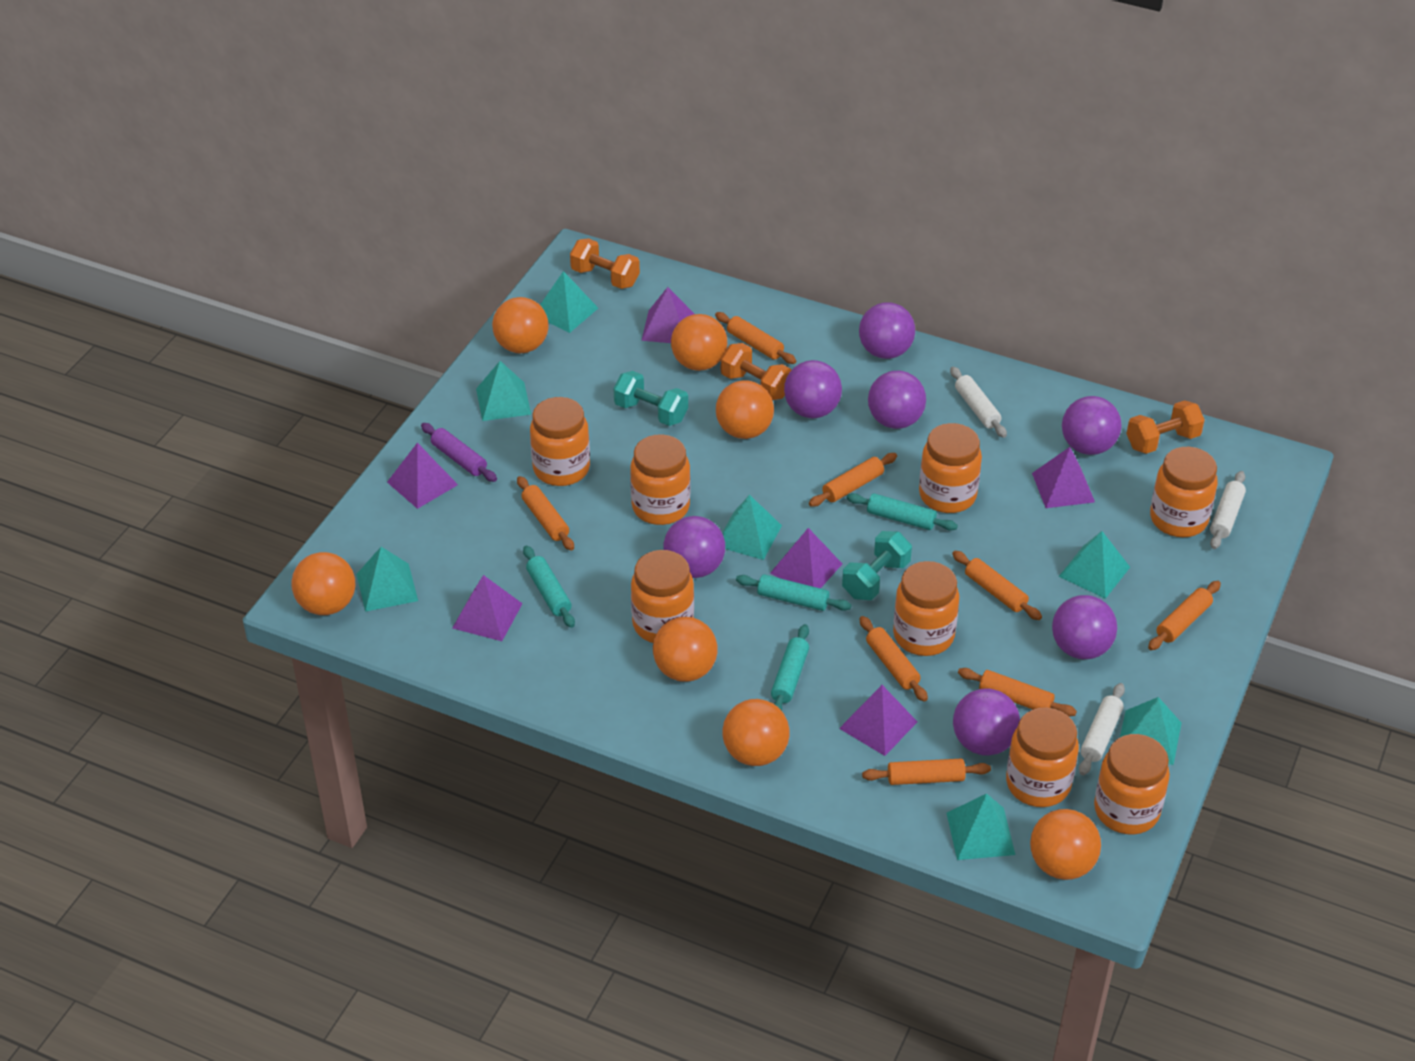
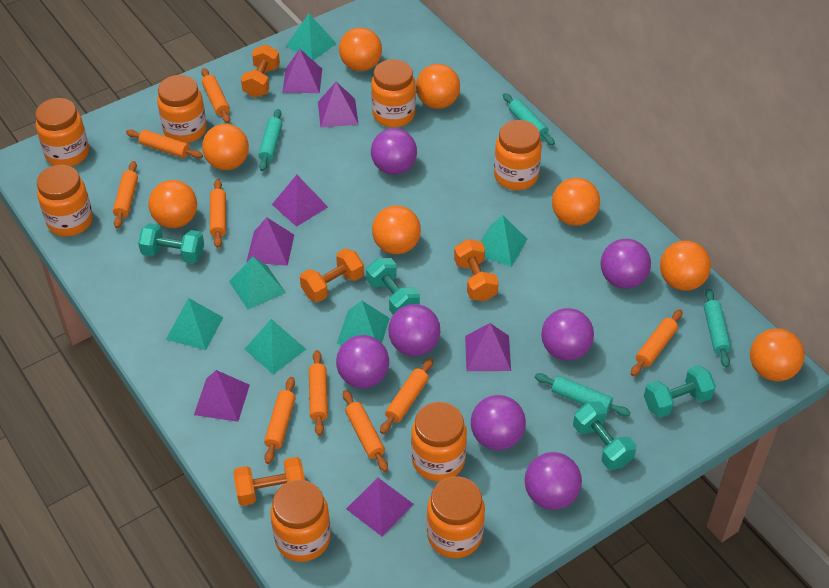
orange ball: [291,552,355,615] [492,297,549,353] [653,617,718,682] [671,314,727,371] [716,380,774,439] [722,699,789,766] [1030,809,1101,880] = 7 -> [148,180,197,228] [202,124,249,170] [339,27,382,71] [372,205,421,254] [416,64,460,109] [552,178,600,226] [660,241,711,291] [750,328,805,381] = 8
orange dumbbell: [570,238,640,289] [721,343,791,400] [1126,400,1205,454] = 3 -> [233,457,305,506] [241,44,280,98] [300,248,364,302] [454,239,499,301] = 4
orange rolling pin: [517,476,574,551] [715,312,796,364] [809,453,897,507] [859,616,928,702] [862,759,991,785] [952,551,1042,620] [958,668,1077,716] [1148,581,1221,650] = 8 -> [113,161,138,228] [126,129,203,159] [201,68,230,123] [210,179,226,248] [264,377,296,464] [309,350,328,436] [343,390,388,472] [380,358,433,434] [631,309,682,376] = 9
purple pyramid: [387,443,458,509] [452,575,523,641] [641,287,694,343] [770,528,842,589] [839,685,918,756] [1032,447,1095,508] = 6 -> [194,370,250,422] [247,217,294,266] [272,175,328,227] [282,49,322,93] [318,82,359,128] [346,478,414,536] [465,323,511,371] = 7
purple rolling pin: [421,423,497,482] = 1 -> none = 0
turquoise dumbbell: [614,371,688,426] [842,531,912,600] = 2 -> [138,223,204,263] [366,258,420,315] [573,401,636,470] [644,365,716,418] = 4
turquoise pyramid: [356,547,418,612] [476,361,531,421] [540,271,598,333] [722,495,782,560] [946,794,1015,860] [1059,531,1130,599] [1120,697,1182,765] = 7 -> [166,298,223,350] [229,257,286,310] [245,319,306,374] [286,14,337,61] [337,301,390,345] [480,215,527,267] = 6
white rolling pin: [950,367,1007,438] [1079,683,1125,776] [1210,471,1246,549] = 3 -> none = 0

